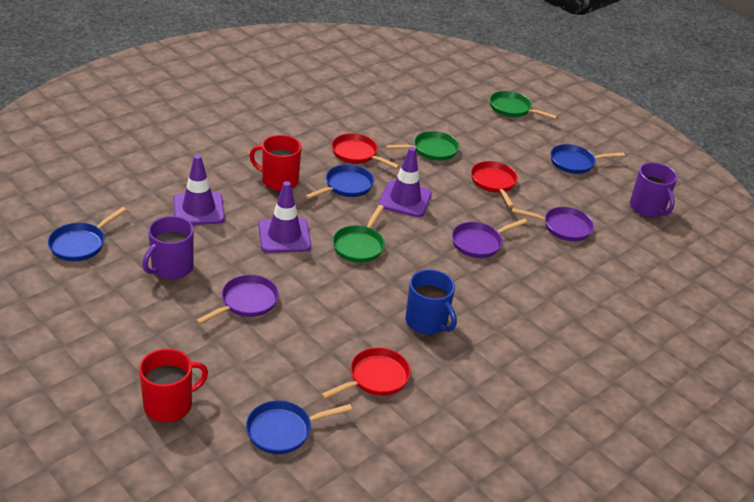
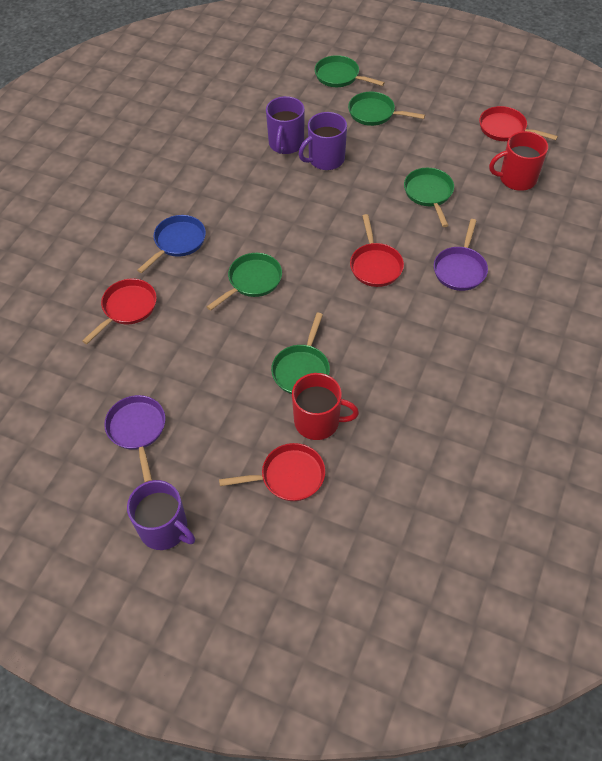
blue mug: [405,270,457,335] = 1 -> none = 0
blue pan: [48,207,127,261] [246,401,352,454] [305,165,374,199] [550,144,625,174] = 4 -> [137,215,206,273] = 1
green pan: [332,205,385,263] [386,131,459,161] [490,91,558,119] = 3 -> [207,253,282,311] [271,313,330,394] [315,55,385,87] [348,92,425,126] [404,168,454,227] = 5
purple mug: [142,216,194,280] [630,162,678,217] = 2 -> [127,480,195,550] [266,96,305,154] [299,112,347,170] = 3
purple pan: [196,275,279,325] [452,218,527,258] [512,207,594,241] = 3 -> [104,395,165,482] [434,219,488,291] = 2
purple traffic cone: [173,155,225,225] [258,181,311,253] [379,147,432,217] = 3 -> none = 0
red pan: [321,348,411,399] [332,133,400,169] [471,161,518,208] = 3 -> [82,279,157,344] [219,443,325,501] [350,214,404,287] [479,106,558,141] = 4

